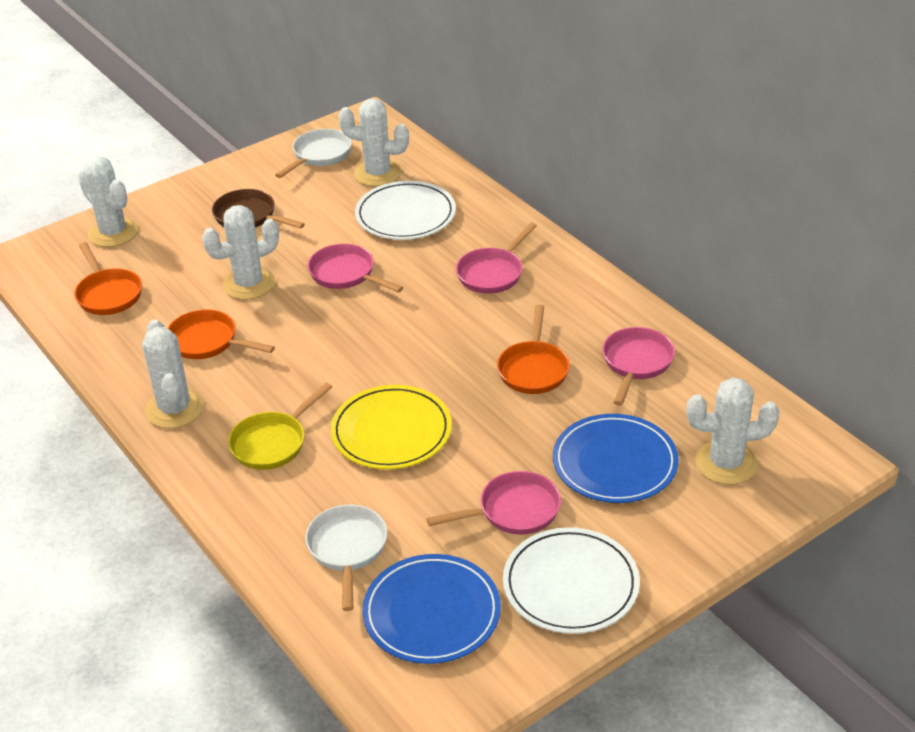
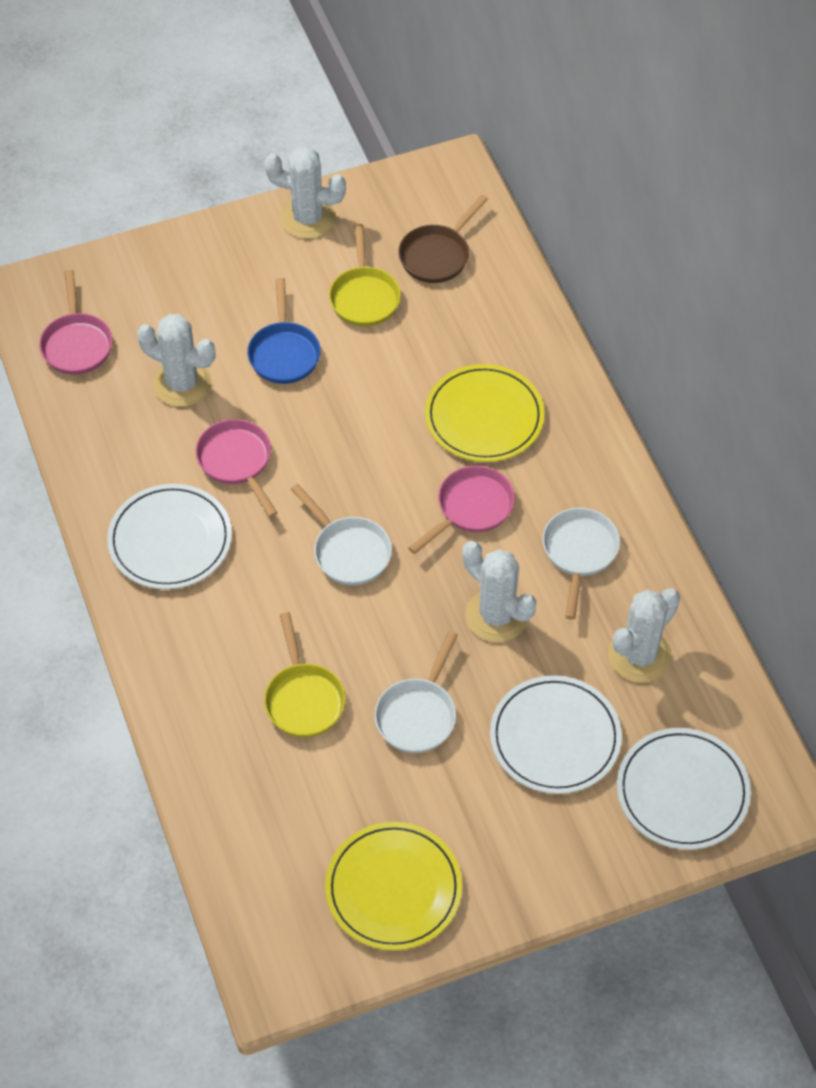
blue pan: none = 0 -> [247,278,321,384] = 1
blue plate: [362,554,501,664] [553,414,679,503] = 2 -> none = 0
orange pan: [74,242,142,315] [168,309,275,359] [497,304,570,394] = 3 -> none = 0
pink pan: [308,244,403,293] [426,471,561,535] [456,223,537,294] [602,327,675,406] = 4 -> [39,270,112,375] [196,419,278,517] [408,466,515,554] = 3
white cactus: [78,156,138,247] [142,319,204,428] [202,205,279,300] [338,98,409,187] [686,377,780,485] = 5 -> [137,314,215,407] [264,146,346,239] [462,541,537,643] [608,588,680,683] = 4
white pan: [275,129,352,178] [305,505,388,611] = 2 -> [291,484,392,585] [375,631,458,753] [542,508,620,620] = 3
white plate: [355,181,456,240] [503,527,640,634] = 2 -> [107,484,232,589] [490,675,622,794] [617,728,751,850] = 3
yellow pan: [228,383,332,470] = 1 -> [264,612,346,738] [329,224,401,327] = 2
yellow plate: [331,385,452,469] = 1 -> [325,822,462,951] [425,364,545,462] = 2

